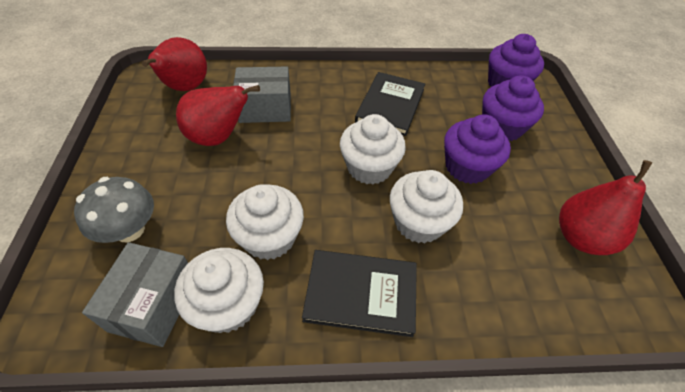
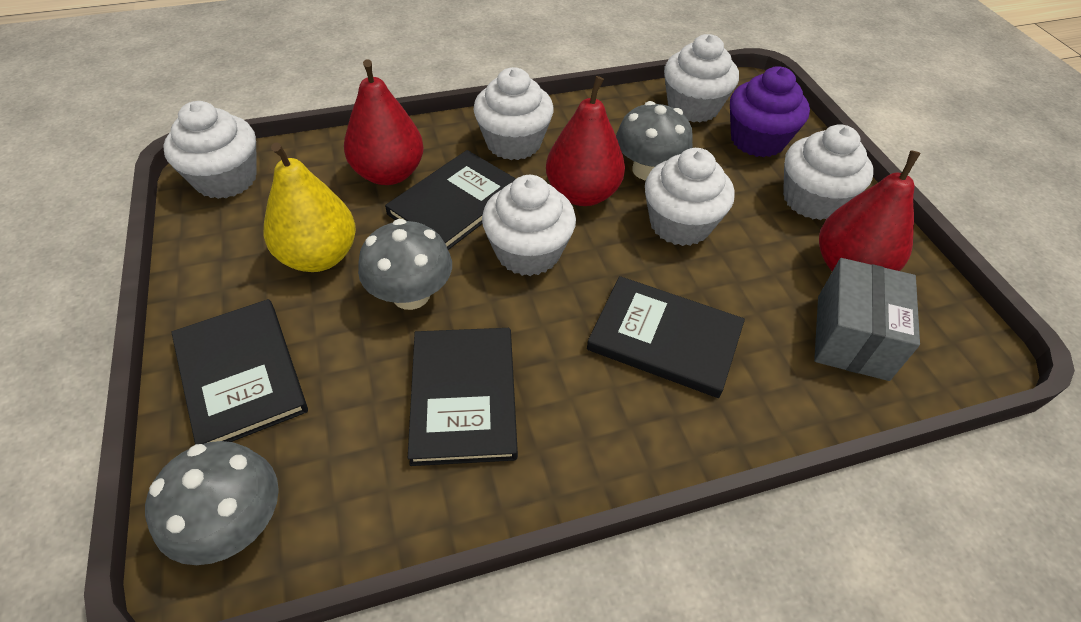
black book: [302,250,417,337] [355,72,425,136] = 2 -> [171,299,308,445] [385,150,516,250] [408,328,518,466] [587,276,745,398] = 4
grey box: [82,242,188,347] [233,67,291,123] = 2 -> [814,258,920,381] = 1
grey mushroom: [74,177,154,243] = 1 -> [145,441,279,565] [358,219,452,310] [616,101,693,180] = 3
purple cupcake: [444,114,511,184] [482,75,544,141] [488,34,544,87] = 3 -> [730,66,810,157] = 1
white cupcake: [174,248,264,333] [226,184,304,260] [340,114,406,185] [390,170,463,243] = 4 -> [163,101,257,199] [473,67,554,160] [482,175,576,276] [645,148,735,246] [664,34,739,122] [783,124,873,220] = 6
yellow pear: none = 0 -> [264,143,356,272] = 1

